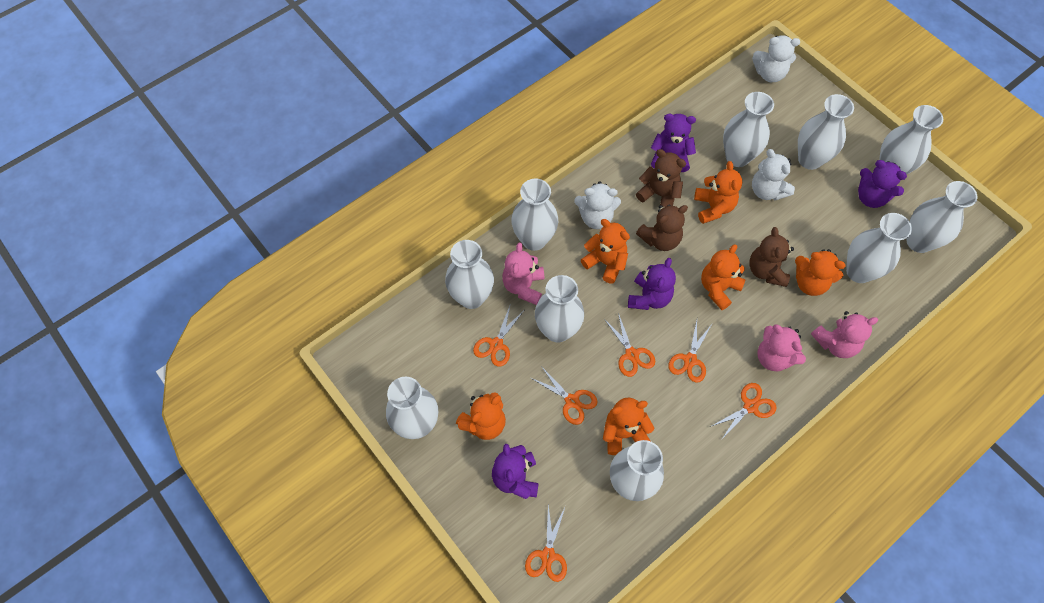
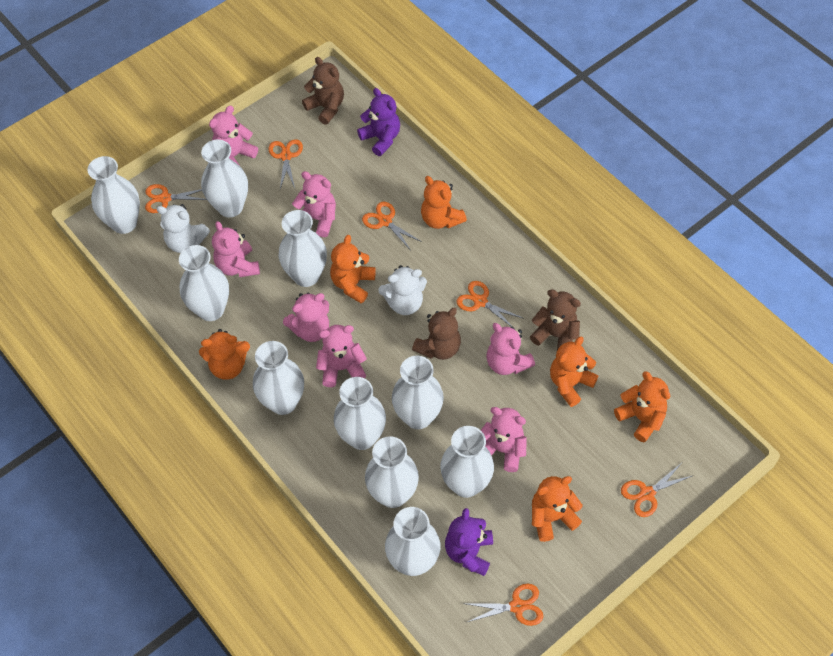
pink teddy bear: [502,242,544,305] [757,324,806,372] [811,311,878,358] = 3 -> [209,105,258,166] [212,221,260,277] [283,292,329,342] [292,171,336,237] [316,325,367,387] [481,407,526,472] [487,323,535,375] = 7
purple teddy bear: [492,444,539,499] [628,258,676,310] [651,114,696,172] [858,160,907,208] = 4 -> [357,88,400,156] [445,508,493,576] = 2
white teddy bear: [574,181,621,229] [752,35,800,82] [752,149,795,200] = 3 -> [157,204,210,253] [378,265,427,315] = 2

